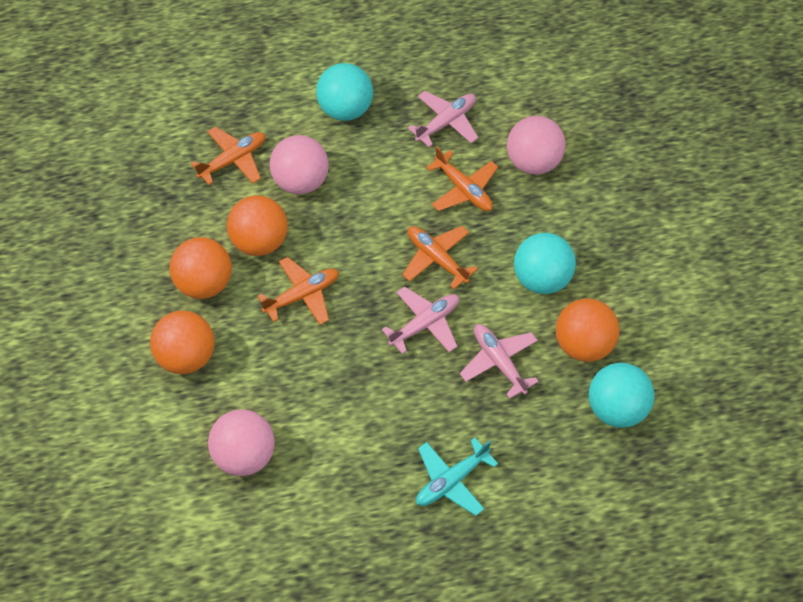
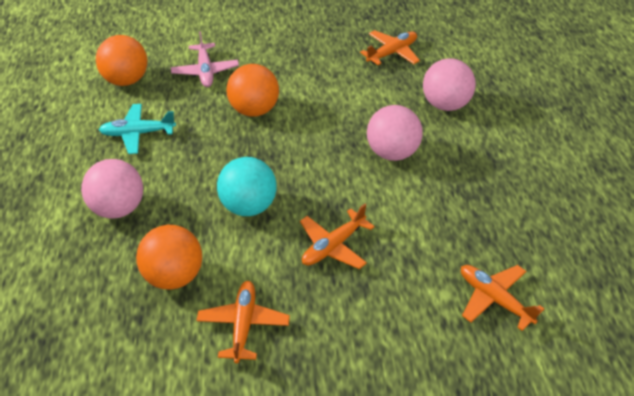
orange ball: [150,311,215,374] [169,237,232,299] [227,195,288,256] [556,299,620,362] = 4 -> [96,35,147,86] [136,225,202,290] [226,64,279,117] = 3
pink plane: [381,287,459,354] [408,91,478,147] [460,324,539,399] = 3 -> [171,31,239,87] = 1
turquoise ball: [316,63,373,121] [514,233,576,294] [589,363,654,428] = 3 -> [217,157,277,216] = 1

